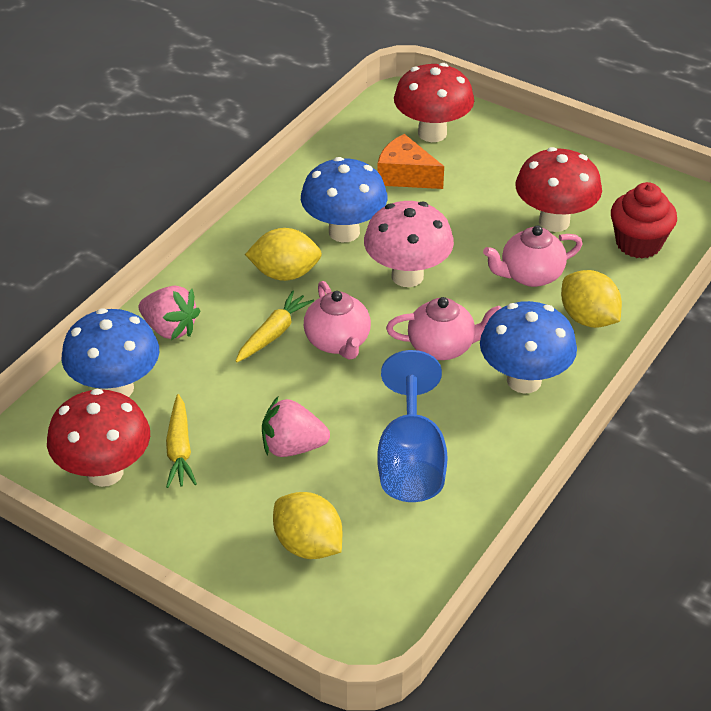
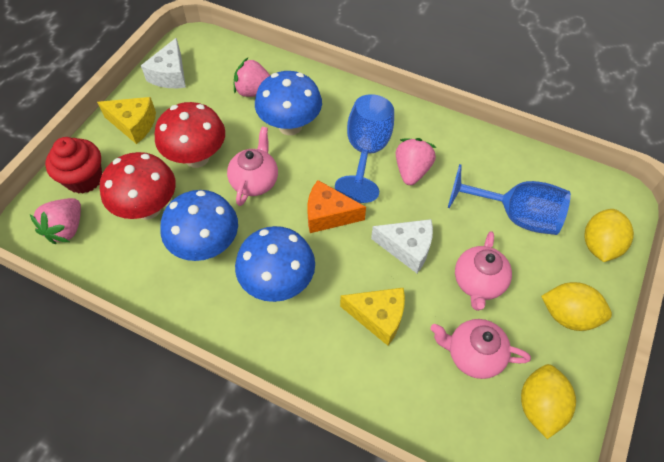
blue goblet: [377,350,447,502] = 1 -> [335,94,394,203] [448,164,571,235] = 2
pink mushroom: [364,201,454,287] = 1 -> none = 0
pink strawberry: [139,286,200,340] [262,397,330,457] = 2 -> [30,198,81,244] [234,58,270,97] [396,138,436,185] = 3
red mushroom: [47,389,150,487] [394,63,474,142] [515,147,602,232] = 3 -> [100,152,176,220] [155,102,225,168] = 2
white cheese: none = 0 -> [141,38,186,88] [371,219,433,273] = 2
yellow carrot: [166,394,197,488] [235,290,314,363] = 2 -> none = 0
yellow cheese: none = 0 -> [97,97,156,144] [340,287,405,346] = 2

